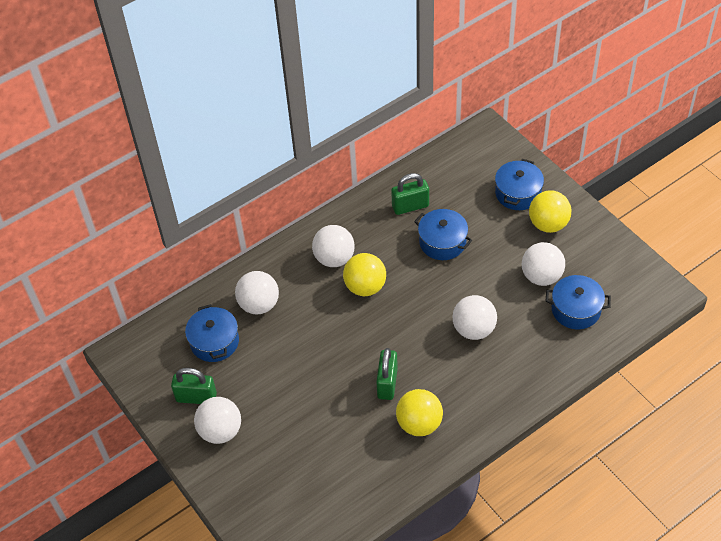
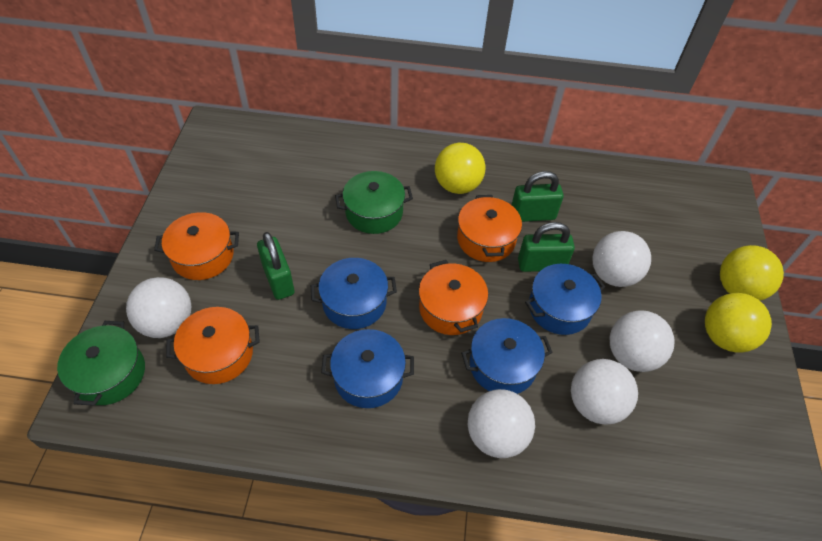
green pot: none = 0 -> [57,321,145,406] [335,171,413,234] = 2
orange pot: none = 0 -> [154,212,239,280] [166,307,260,384] [419,260,488,335] [457,195,522,262] = 4

